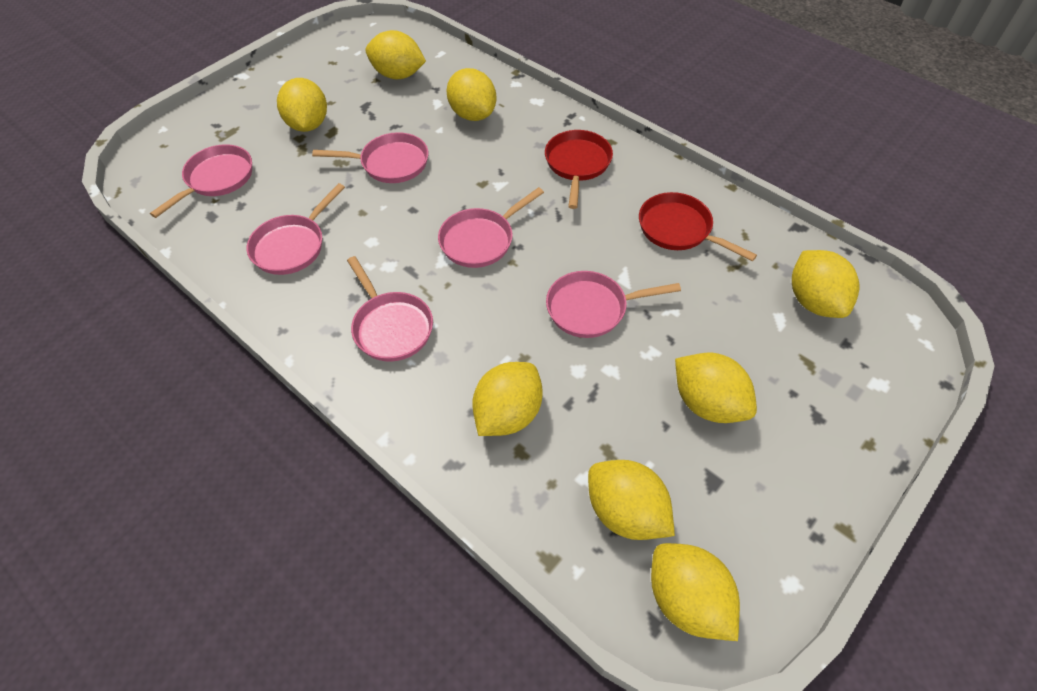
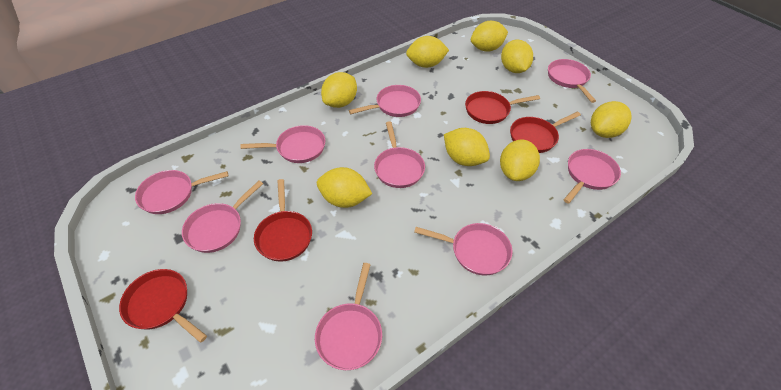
pink pan: [150,144,252,218] [247,183,345,275] [312,132,429,183] [347,256,433,362] [438,187,544,268] [546,271,681,338] = 6 -> [135,170,229,214] [182,181,263,253] [240,125,325,163] [315,263,382,370] [349,85,421,117] [374,121,425,188] [414,223,512,275] [548,59,596,103] [563,149,621,204] = 9
red pan: [545,130,613,209] [639,192,757,261] = 2 -> [119,269,207,343] [254,179,312,262] [465,91,540,124] [510,112,581,153] = 4

